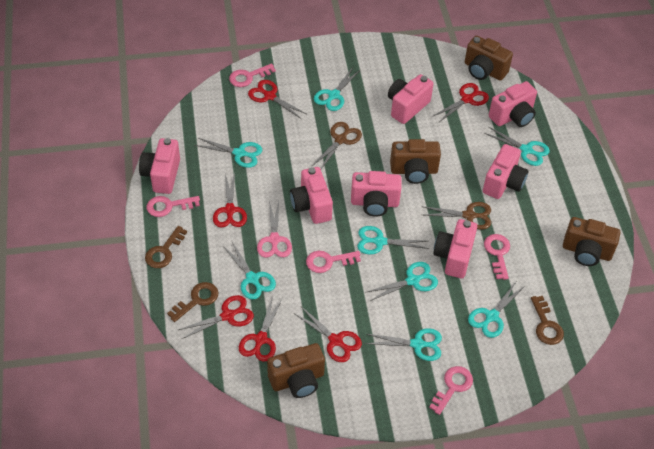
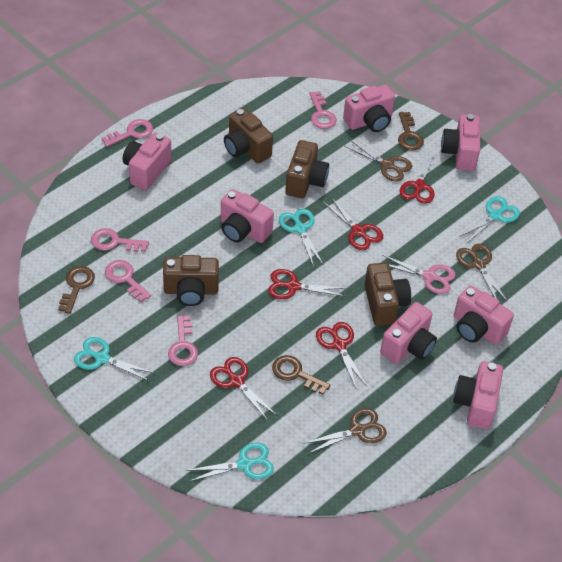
brown scissors: [312,122,362,169] [422,202,491,229] = 2 -> [303,408,387,454] [344,140,412,182] [456,244,508,302] = 3
red scissors: [178,295,254,339] [213,173,247,228] [239,296,283,361] [248,80,306,119] [294,307,362,362] [434,83,489,122] = 6 -> [210,357,276,421] [268,269,347,299] [316,322,367,388] [323,197,383,250] [400,153,435,204] = 5
turquoise scissors: [194,138,262,168] [223,242,276,300] [314,67,360,111] [357,226,429,255] [365,262,438,301] [365,328,442,361] [468,282,525,338] [484,127,550,166] = 8 -> [74,337,155,381] [185,442,274,482] [279,209,324,267] [459,196,520,243] = 4

